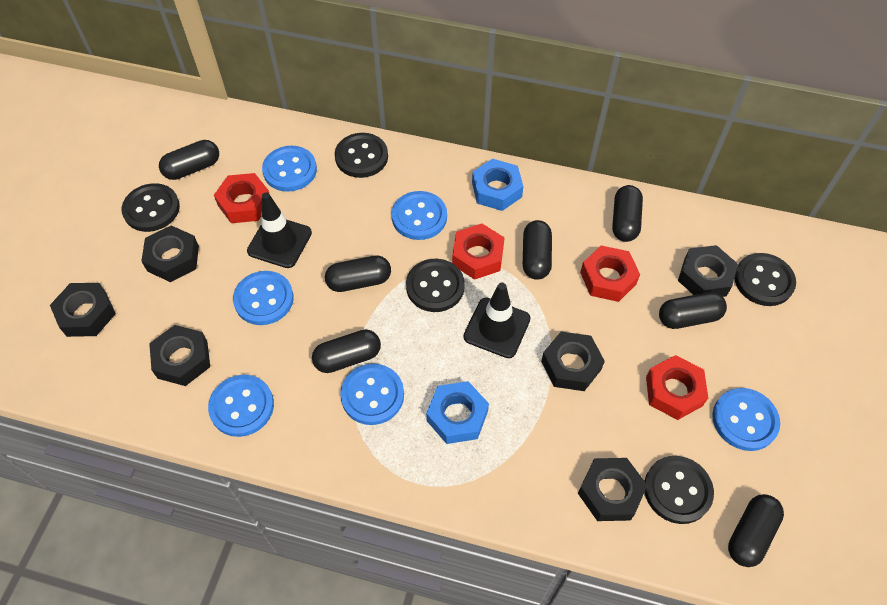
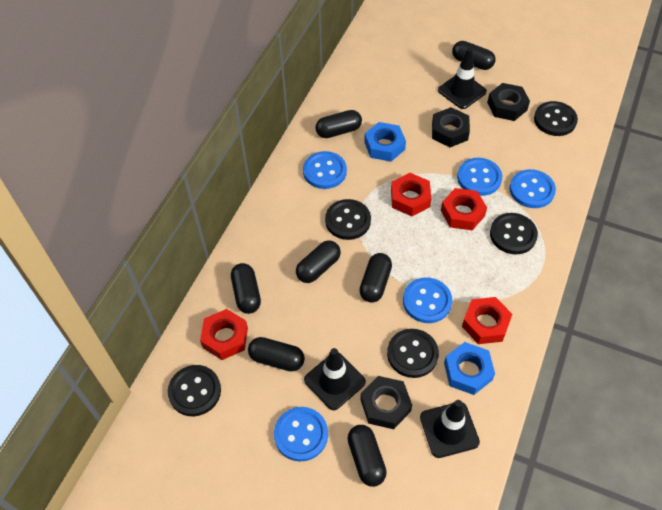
black nut: [50,283,116,337] [141,225,199,282] [149,325,210,386] [541,332,605,391] [578,458,647,521] [678,245,738,297] = 6 -> [360,376,412,429] [432,107,470,147] [487,83,530,121] = 3
black traffic cone: [247,192,312,268] [464,283,531,358] = 2 -> [304,348,366,410] [420,400,480,458] [438,48,487,109] = 3
blue button: [208,375,274,437] [233,271,294,325] [262,146,317,192] [340,364,404,425] [392,191,447,240] [712,388,780,451] = 6 -> [274,407,328,461] [303,151,347,189] [403,277,452,323] [457,158,502,196] [510,169,556,208] = 5

